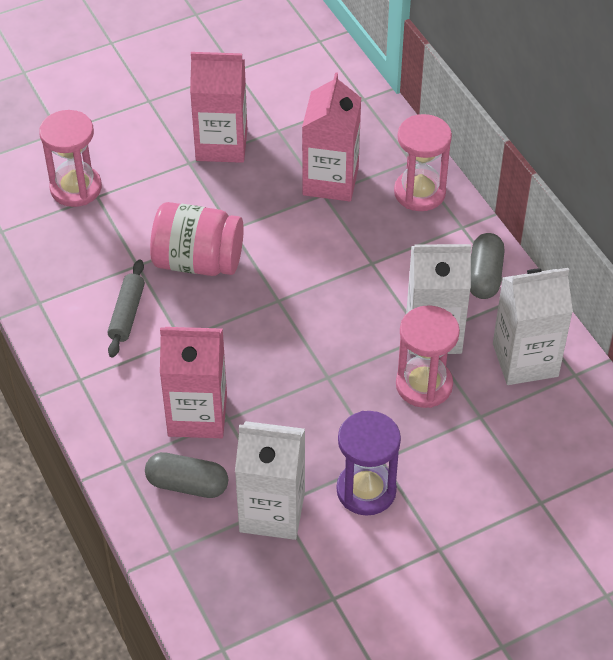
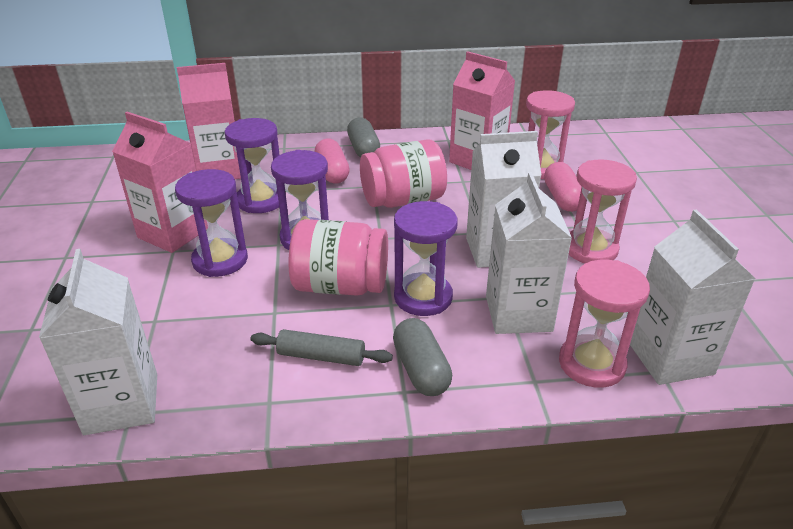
pink capsule: none = 0 -> [314,139,350,183] [544,162,582,212] = 2
pink jar: [150,202,244,276] = 1 -> [289,219,388,296] [360,139,447,208] = 2
purple hourglass: [337,411,401,515] = 1 -> [175,169,248,277] [225,118,280,213] [271,150,329,250] [394,201,458,316] = 4
white carton: [235,421,305,540] [406,244,471,354] [493,268,573,385] = 3 -> [39,249,157,435] [466,131,541,268] [486,172,572,334] [630,209,756,385] = 4

